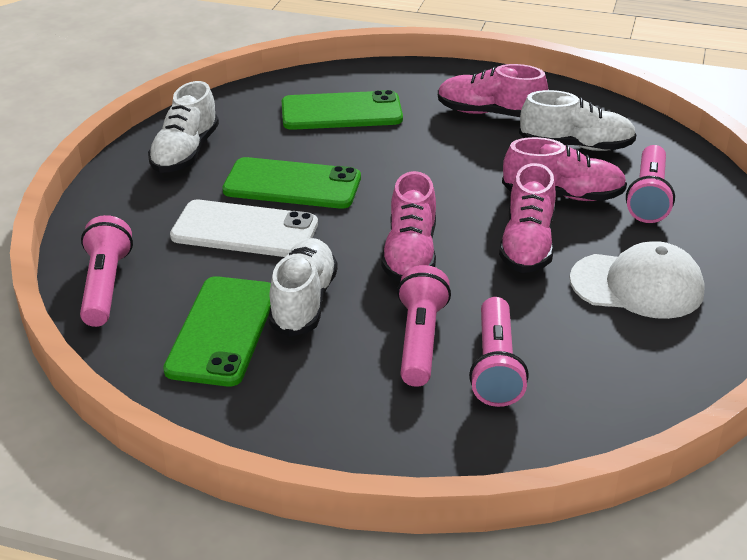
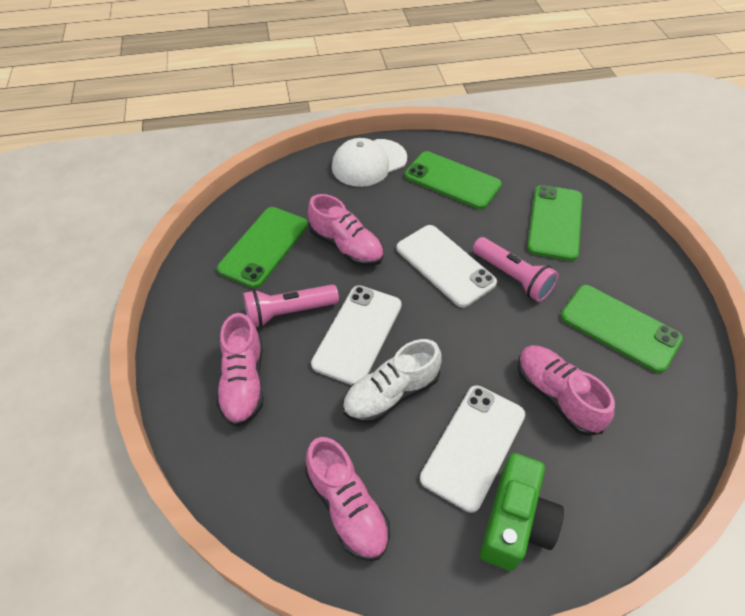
green camera: none = 0 -> [480,453,564,571] = 1
green phone: [163,276,271,387] [222,157,361,209] [282,90,403,130] = 3 -> [217,207,308,288] [405,151,502,209] [527,185,583,261] [561,285,683,373] = 4
pink flashlight: [80,215,133,327] [397,265,451,387] [469,297,529,407] [626,145,675,223] = 4 -> [243,285,339,328] [473,237,559,302] = 2
white phone: [170,200,318,257] = 1 -> [311,285,402,385] [397,225,497,308] [420,385,526,513] = 3
white shoe: [148,81,219,173] [268,238,338,337] [519,90,637,151] = 3 -> [342,339,442,423] = 1

